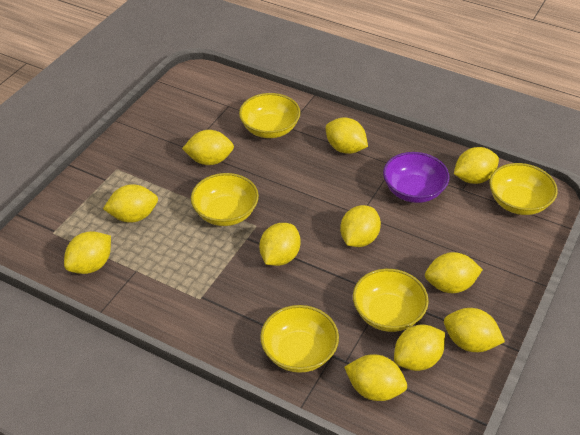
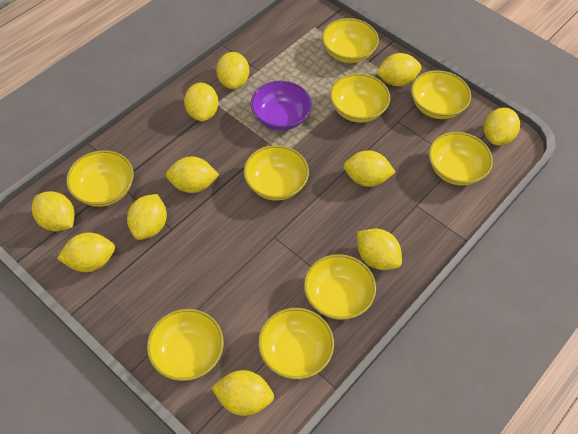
yellow bowl: [191,173,259,226] [239,93,300,138] [260,305,339,373] [353,269,429,332] [489,163,558,215] = 5 -> [66,150,134,207] [147,309,224,381] [244,145,309,201] [258,308,334,379] [304,254,376,320] [322,18,379,63] [330,73,390,123] [411,70,471,119] [429,132,493,186] = 9

